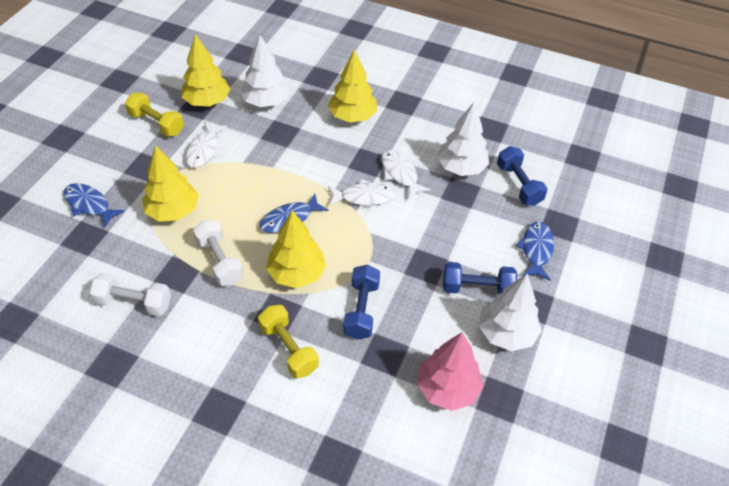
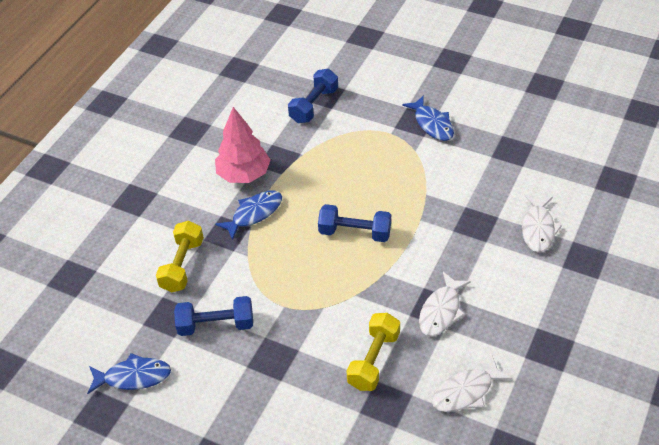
white dumbbell: [90,273,171,316] [193,220,243,286] = 2 -> none = 0
white tree: [240,35,289,107] [437,102,490,176] [479,274,542,351] = 3 -> none = 0
yellow tree: [142,145,199,222] [181,34,230,107] [266,210,326,288] [328,50,377,122] = 4 -> none = 0

